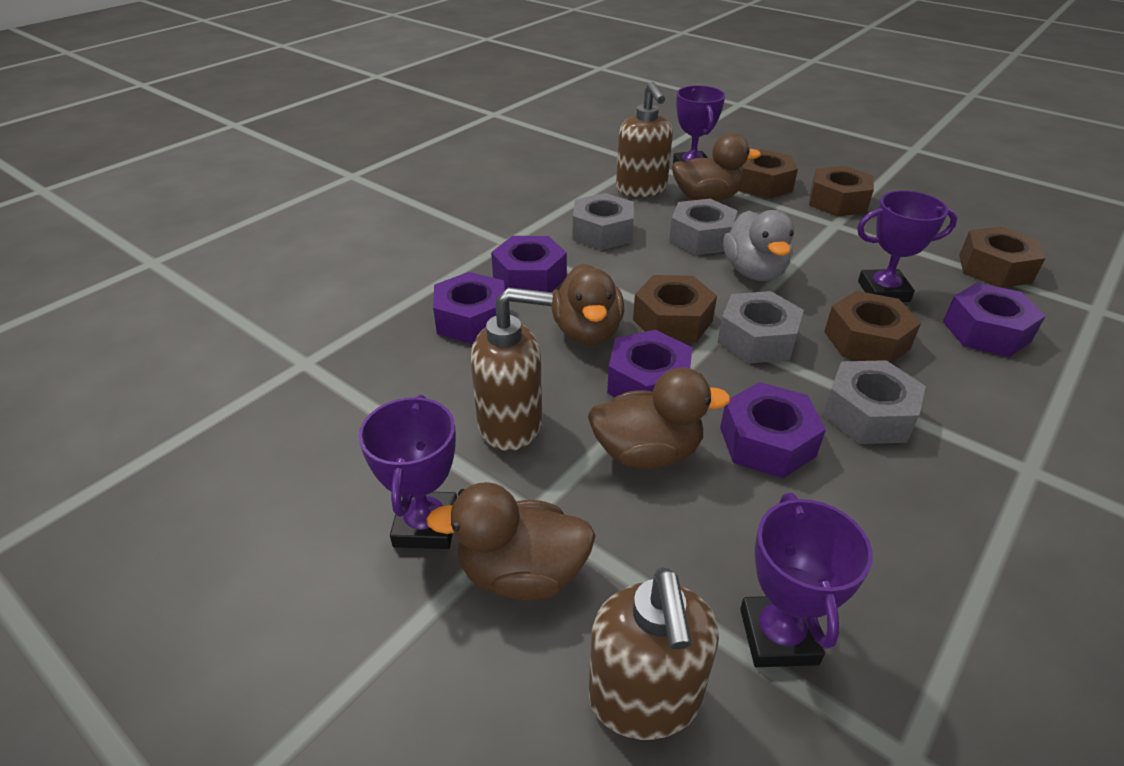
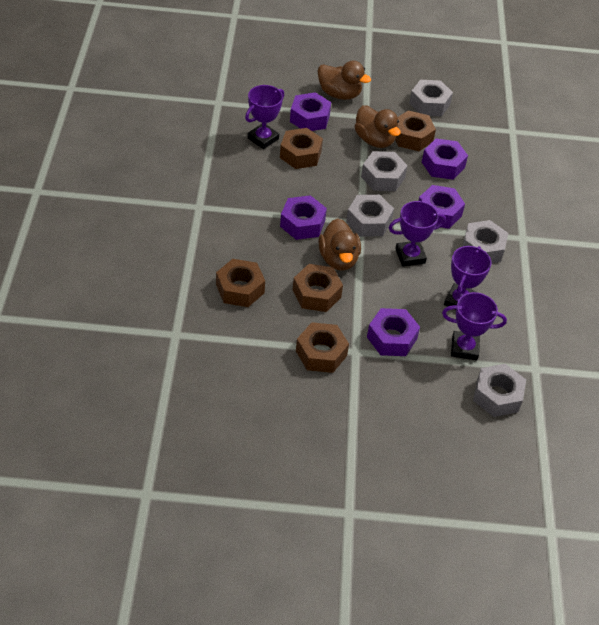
brown duck: [426,482,596,601] [551,264,624,346] [588,367,731,469] [672,133,761,202] = 4 -> [317,61,371,100] [318,218,361,271] [354,105,401,148] = 3
brown soap dispenser: [471,287,553,451] [589,568,719,740] [616,82,673,197] = 3 -> none = 0
grey duck: [723,210,794,281] = 1 -> none = 0
grey nut: [572,193,634,250] [669,199,738,255] [717,291,804,364] [822,360,926,444] = 4 -> [346,195,394,237] [361,151,408,191] [409,80,453,116] [462,220,508,263] [473,364,526,417] = 5

